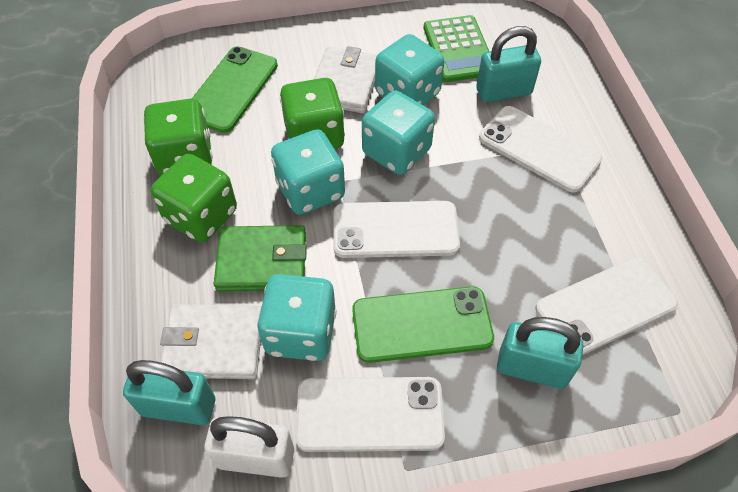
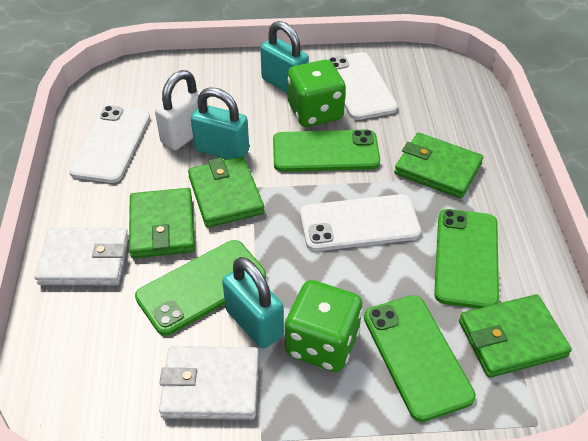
green calculator: [424,15,489,82] = 1 -> none = 0
green dice: [143,99,213,176] [151,154,237,242] [280,78,345,149] = 3 -> [285,280,363,372] [287,59,346,127] = 2
green phone: [192,46,278,133] [352,286,494,363] = 2 -> [135,240,266,336] [273,130,380,172] [364,295,476,422] [434,209,499,309] = 4
green wallet: [214,225,307,292] = 1 -> [129,188,195,258] [188,156,265,228] [394,133,483,199] [459,294,572,378] = 4
turquoise dice: [257,274,336,361] [271,129,345,215] [362,91,435,175] [375,34,444,105] = 4 -> none = 0
white phone: [296,377,445,452] [333,201,460,258] [479,106,602,193] [535,257,678,355] = 4 -> [69,105,150,183] [300,194,421,251] [326,52,397,120] = 3

